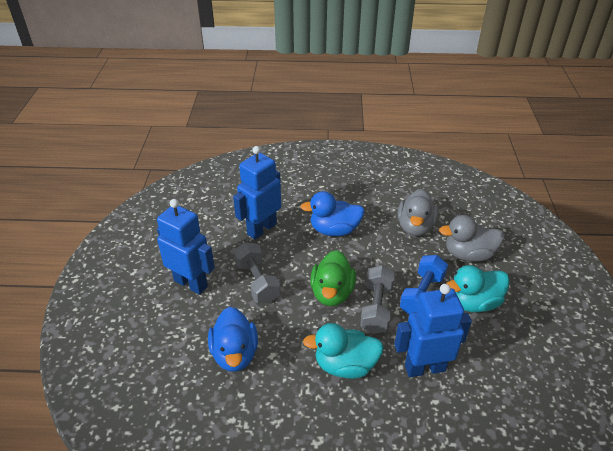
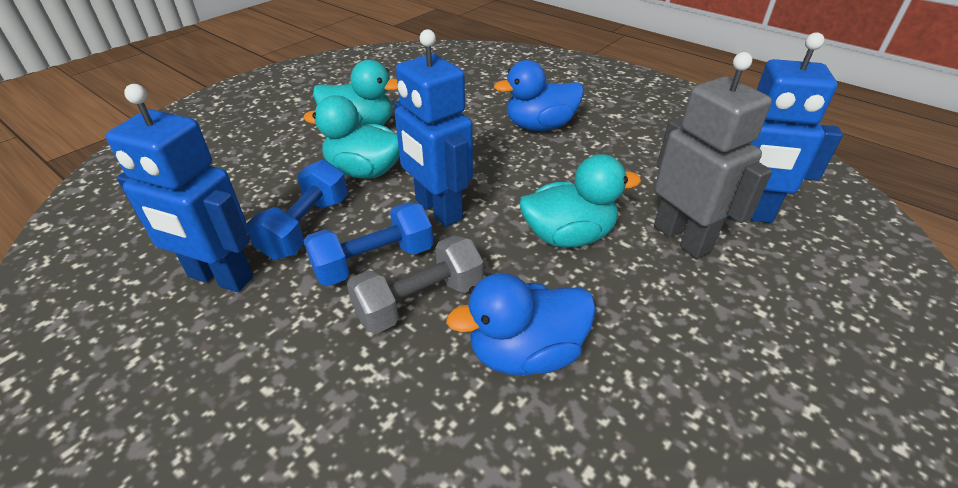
blue dumbbell: [400,255,448,315] = 1 -> [247,160,348,260] [303,202,433,286] = 2
green duck: [310,250,356,306] = 1 -> none = 0
grey duck: [398,189,439,236] [439,215,504,262] = 2 -> none = 0
grey dumbbell: [234,242,280,303] [360,265,395,334] = 2 -> [347,235,484,334] = 1
grey robot: none = 0 -> [654,52,772,259] = 1
turquoise duck: [303,323,384,379] [446,265,510,312] = 2 -> [303,95,400,179] [313,60,398,125] [520,154,641,248] = 3

